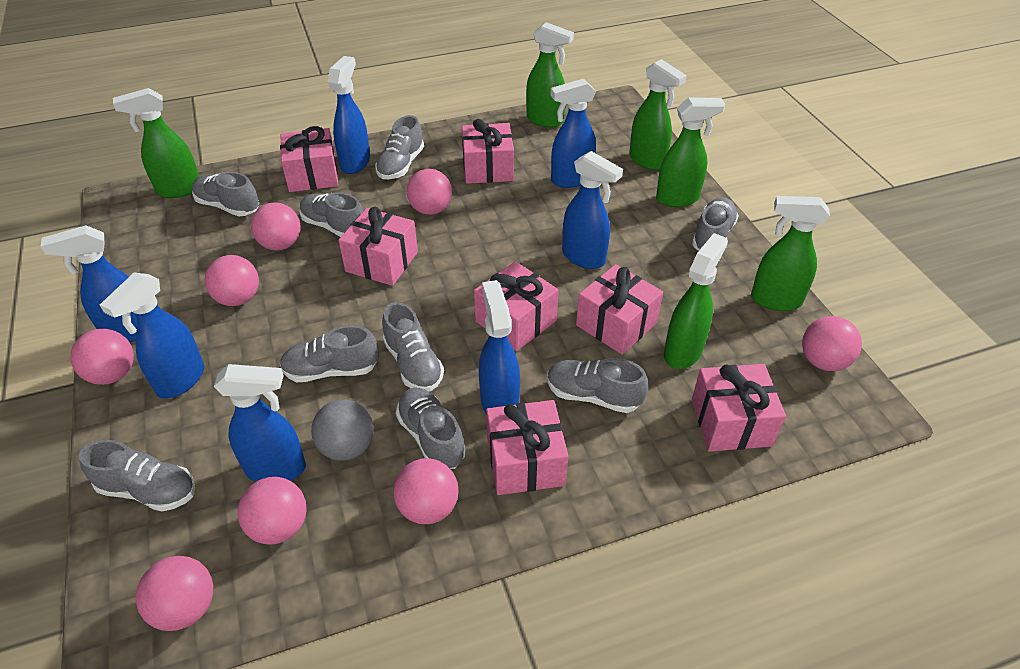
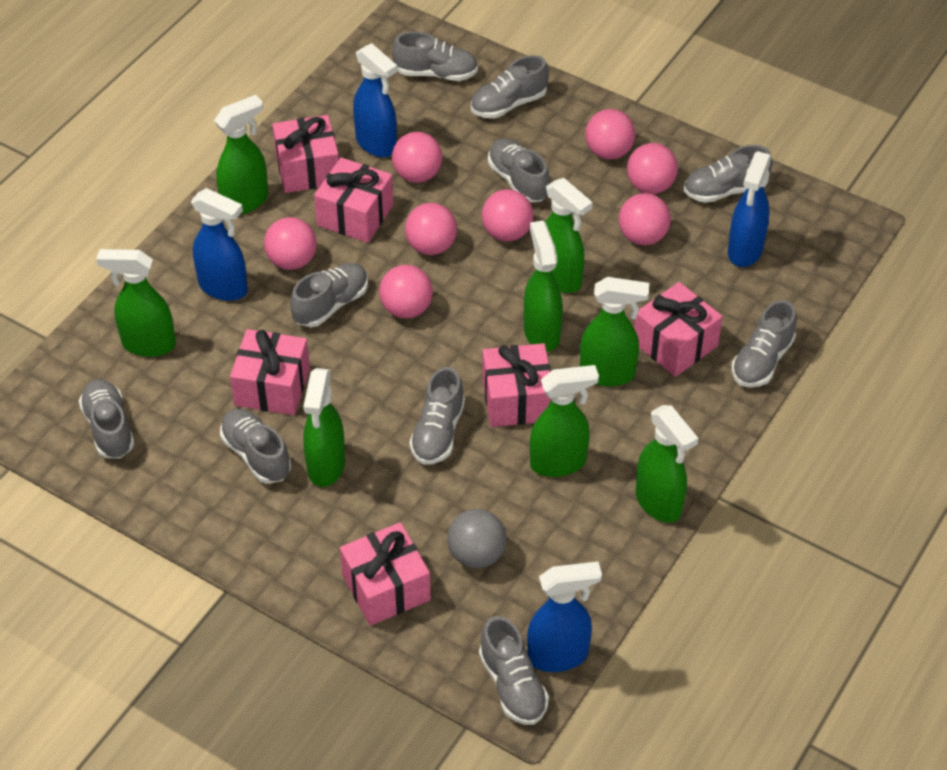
blue spray bottle: [41,225,138,342] [100,273,204,399] [214,364,306,482] [328,56,370,174] [479,280,520,413] [551,79,596,188] [562,151,623,269] = 7 -> [191,188,248,301] [353,43,397,157] [527,562,602,672] [728,151,772,267] = 4
green spray bottle: [113,88,199,198] [526,22,574,128] [629,59,687,170] [656,97,725,207] [664,233,728,369] [751,196,830,311] = 6 -> [96,249,176,357] [214,95,268,215] [303,368,345,487] [524,220,563,352] [530,365,599,477] [545,178,593,293] [580,277,649,387] [636,405,698,523] = 8
grey shoe: [79,440,195,511] [192,172,259,216] [280,325,379,382] [299,192,364,237] [375,115,424,179] [382,302,444,391] [396,388,466,469] [547,358,648,413] [692,197,739,251] = 9 -> [79,379,134,459] [220,409,291,484] [290,263,368,327] [392,32,478,81] [409,367,465,465] [471,55,549,118] [479,616,549,725] [488,138,549,202] [684,145,773,203] [732,300,797,387] = 10
pink gift: [280,126,338,192] [338,207,418,286] [462,119,514,184] [474,261,558,351] [486,400,568,495] [576,264,663,355] [692,364,786,452] = 7 -> [230,329,310,415] [272,115,339,193] [314,157,394,243] [340,522,431,626] [482,343,551,427] [634,282,723,377] = 6

